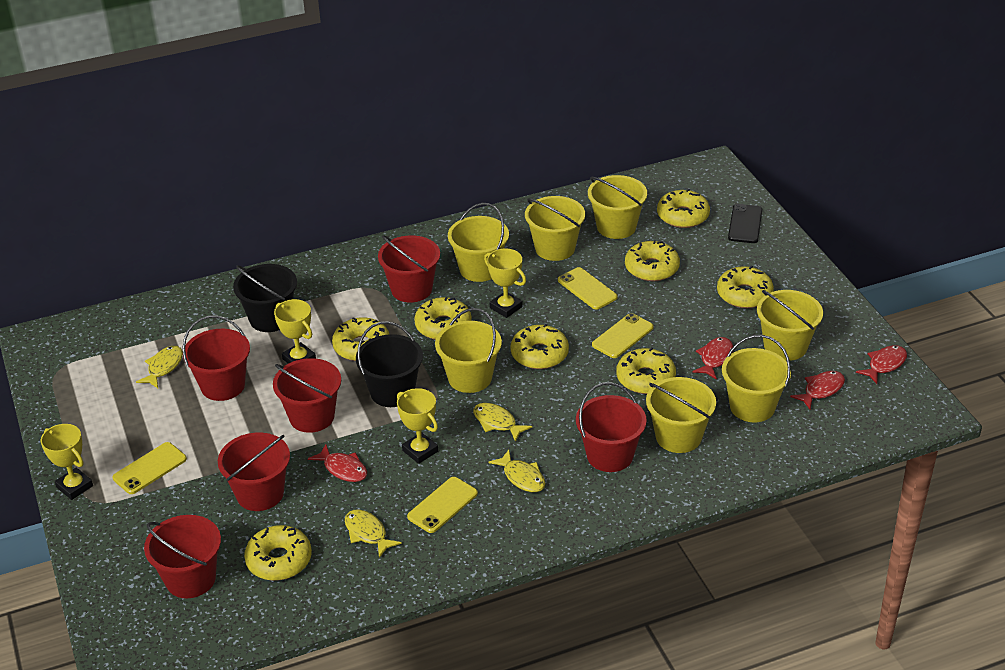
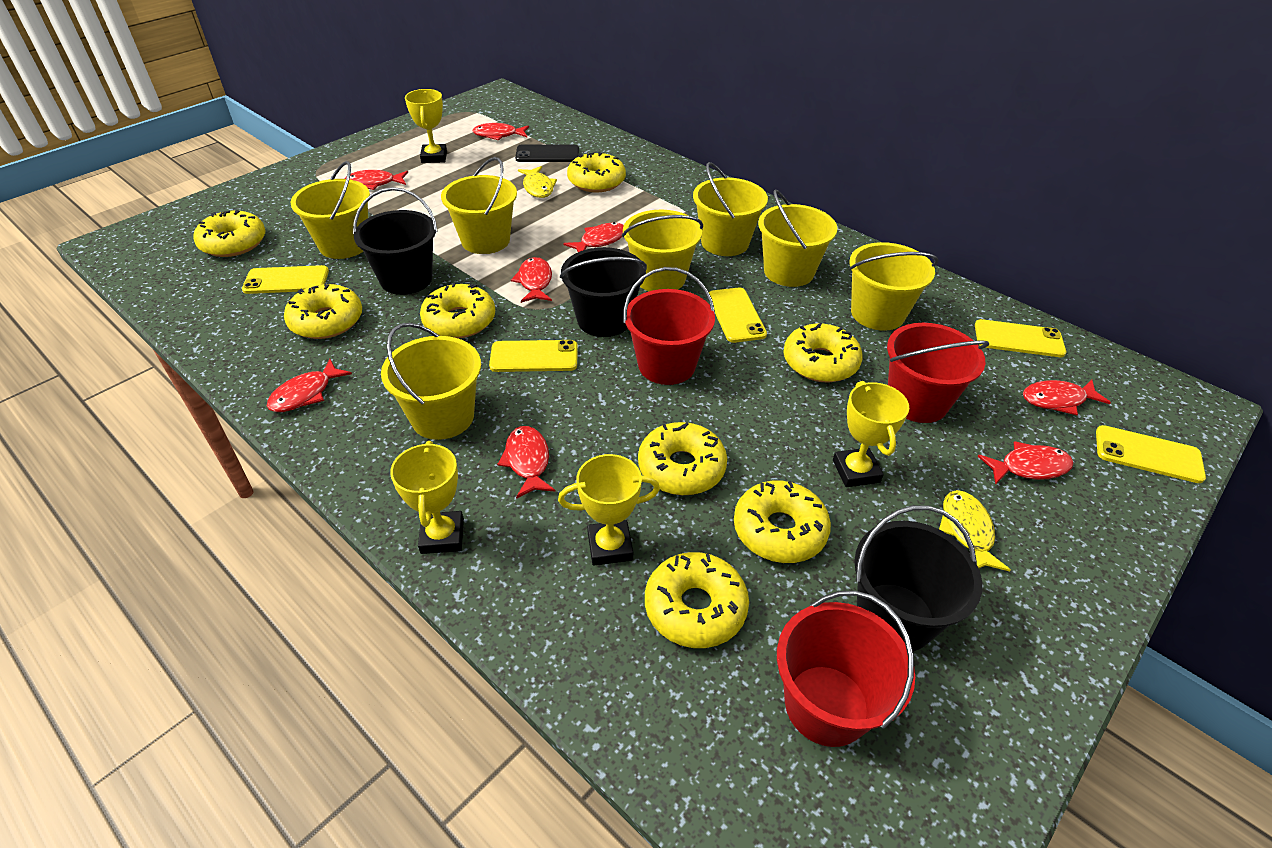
black bucket: [233,264,297,332] [356,321,423,407] = 2 -> [353,187,438,295] [560,247,647,337] [854,505,982,651] = 3
red bucket: [144,515,221,598] [182,315,250,401] [218,432,290,511] [273,358,341,433] [378,235,440,302] [576,382,647,472] = 6 -> [623,267,715,385] [777,591,915,747] [887,323,989,423] = 3
red fish: [308,444,367,482] [692,337,733,380] [790,371,845,409] [856,345,907,384] = 4 -> [267,359,352,412] [345,170,408,190] [472,123,529,141] [497,426,556,499] [511,257,552,303] [563,222,624,252] [978,441,1073,485] [1023,380,1111,415] = 8
yellow fish: [136,346,183,388] [345,510,402,558] [473,403,532,442] [488,450,545,492] = 4 -> [518,166,557,198] [939,490,1010,572] = 2
yellow phone: [112,442,187,494] [407,477,478,533] [558,267,618,309] [592,313,654,358] = 4 -> [242,265,329,294] [489,340,578,372] [709,287,767,343] [975,319,1066,357] [1096,425,1206,483] = 5

